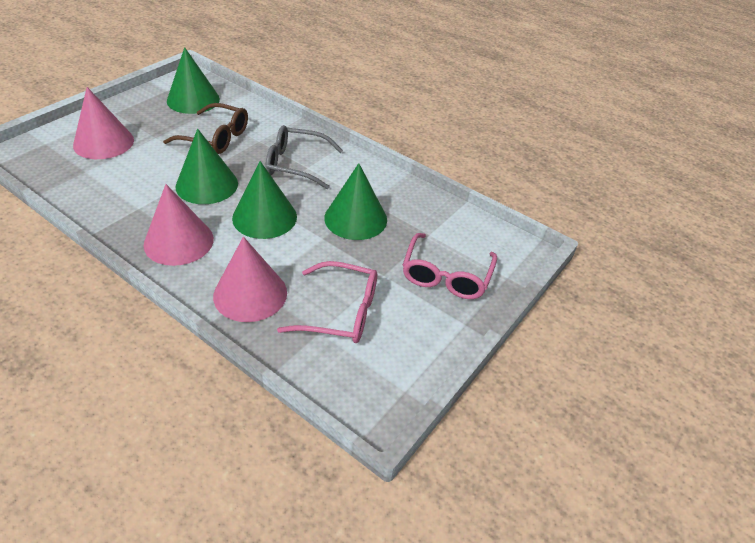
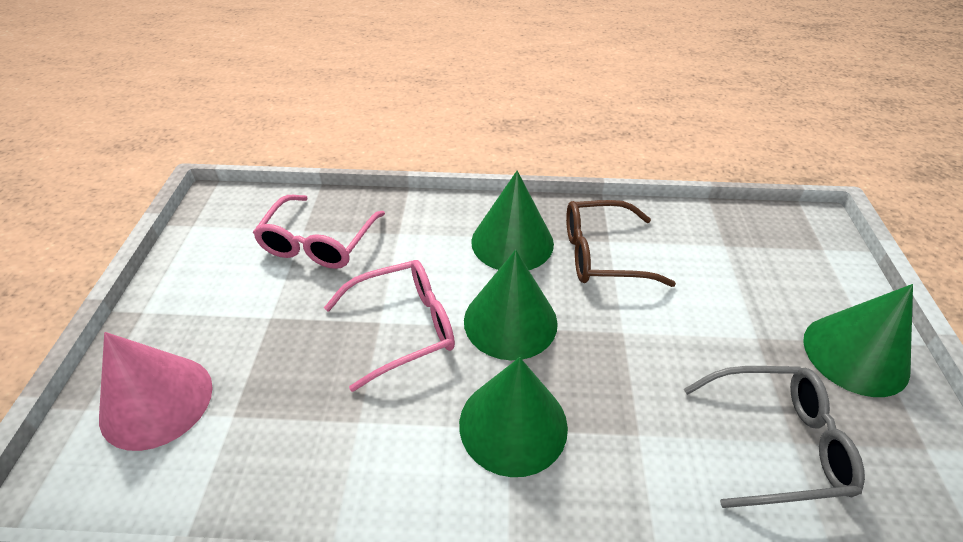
pink cone: [73,87,134,159] [144,184,214,266] [213,237,287,322] = 3 -> [99,332,213,451] = 1

